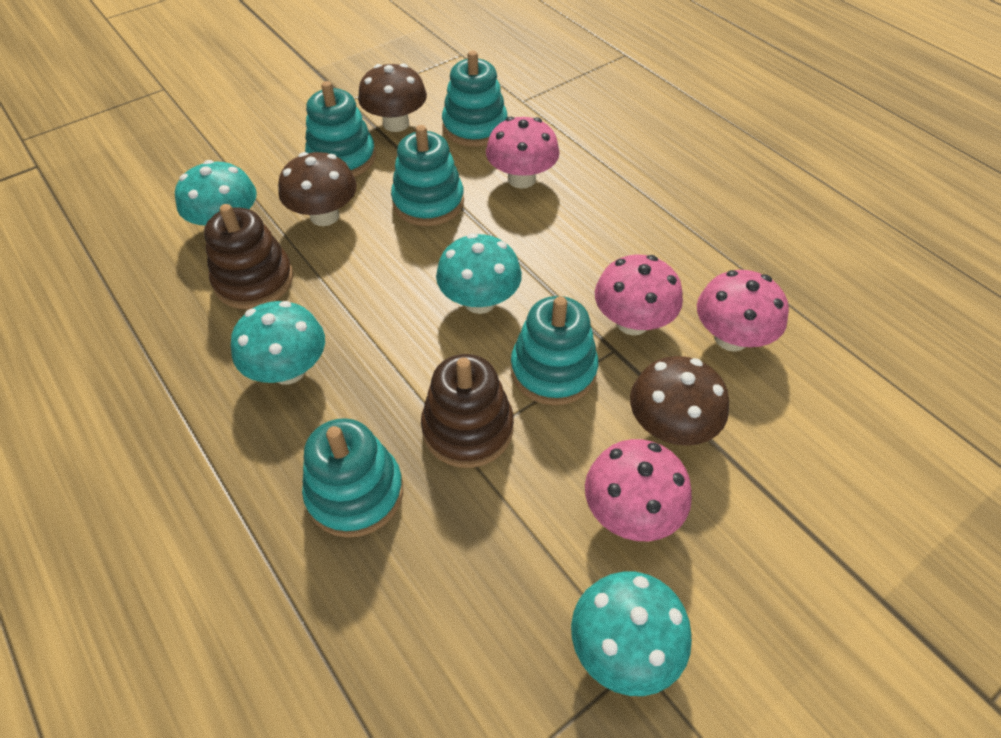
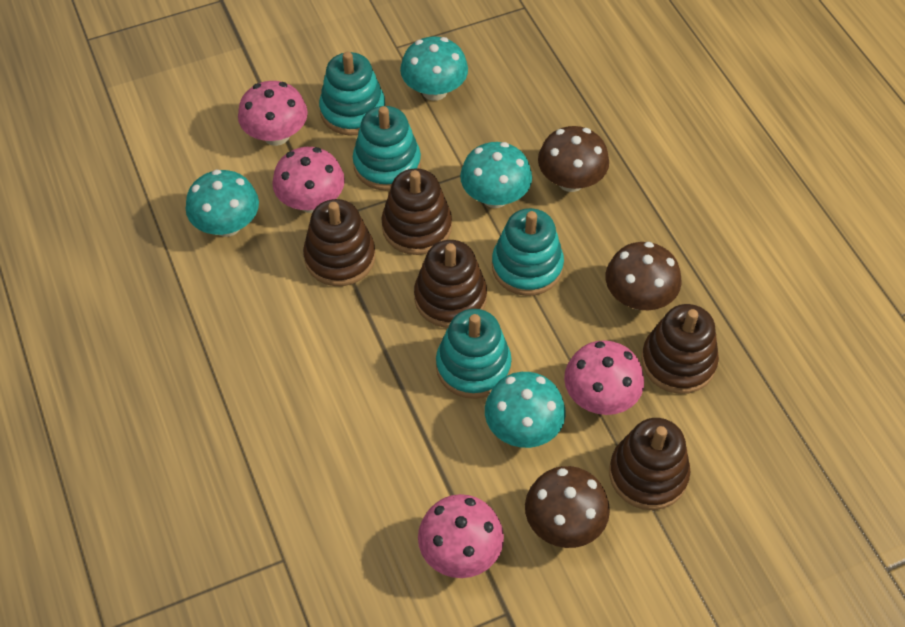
brown stacking toy: [204,204,293,309] [421,354,514,468] = 2 -> [303,199,375,286] [381,168,452,255] [414,240,487,328] [609,418,690,510] [641,304,719,394] = 5
turquoise stacking toy: [302,418,403,538] [305,81,376,177] [391,125,464,226] [442,51,508,147] [511,296,598,405] = 5 -> [319,52,385,136] [353,106,421,191] [436,309,512,399] [492,208,564,296] = 4

